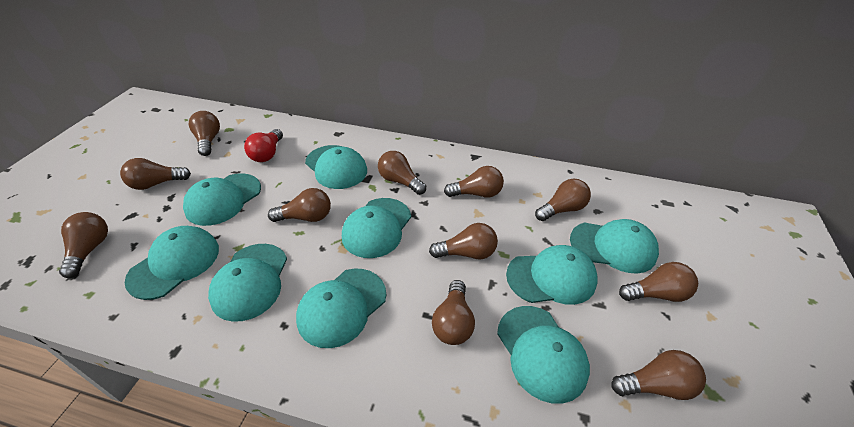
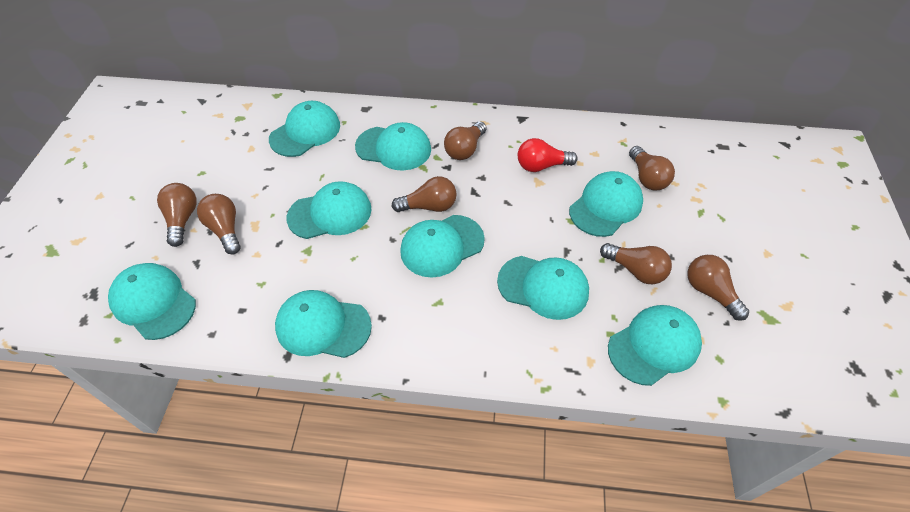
brown light bulb: [59,212,108,278] [120,158,191,190] [189,111,220,156] [268,188,331,222] [378,151,426,195] [429,223,498,259] [432,280,475,345] [444,166,504,197] [535,178,591,221] [611,350,706,400] [619,262,698,302] = 11 -> [157,183,197,247] [197,194,241,255] [392,176,457,212] [444,121,486,160] [600,243,672,284] [629,146,675,190] [687,255,749,321] = 7

